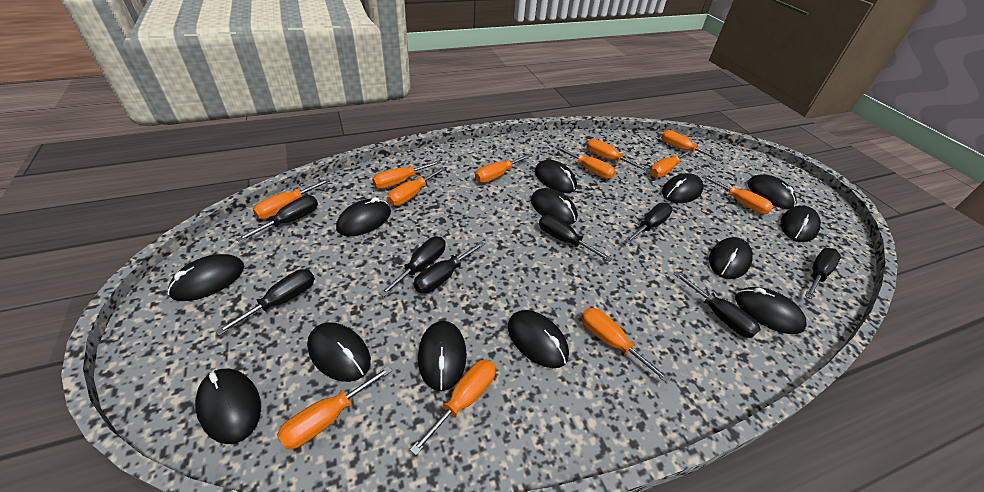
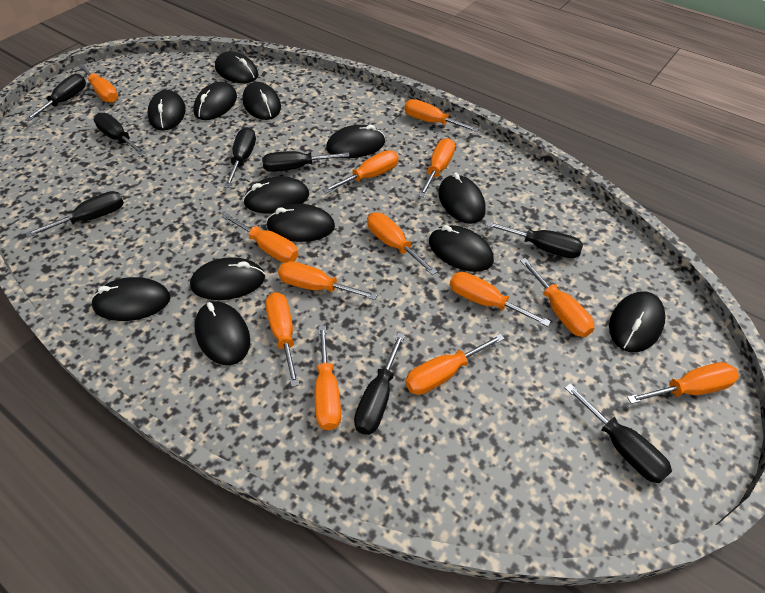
orange screwdriver: [253,178,330,219] [277,365,392,449] [372,160,441,189] [387,167,446,206] [410,359,496,456] [475,154,532,183] [555,146,616,179] [581,308,671,383] [587,139,648,171] [650,149,692,178] [661,130,723,161] [702,175,773,214] = 12 -> [78,64,118,103] [222,213,298,263] [265,292,299,387] [278,261,378,300] [315,325,341,430] [322,150,398,193] [367,212,438,275] [404,99,479,132] [405,333,505,395] [418,138,455,197] [450,272,551,327] [520,258,594,337] [627,362,739,404] = 13

